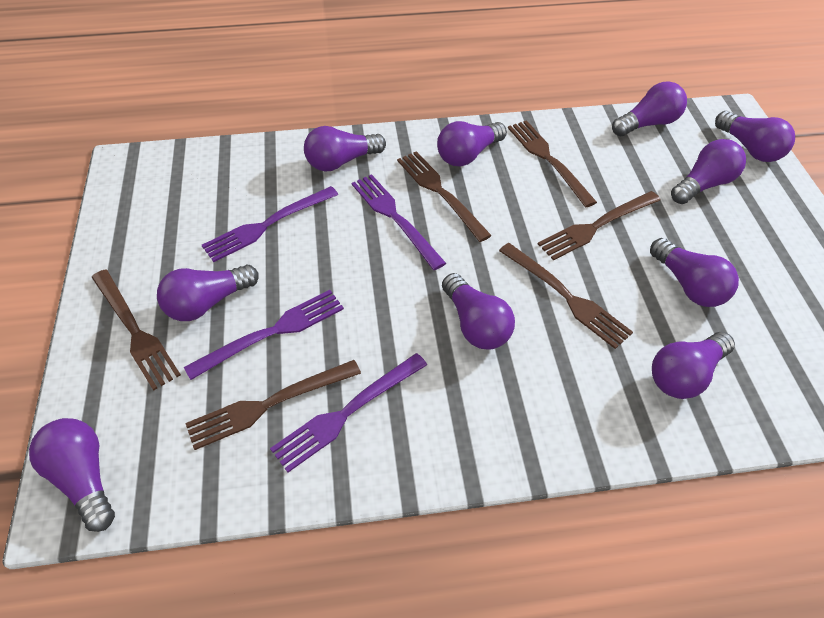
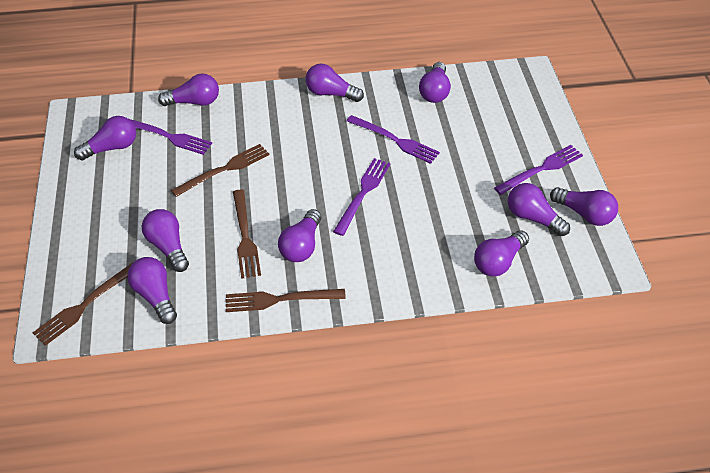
brown fork: [91,269,181,391] [185,360,361,450] [397,151,492,242] [499,243,633,349] [508,120,597,207] [538,191,660,261] = 6 -> [33,263,132,346] [171,144,269,197] [226,289,346,312] [233,190,261,279] = 4

